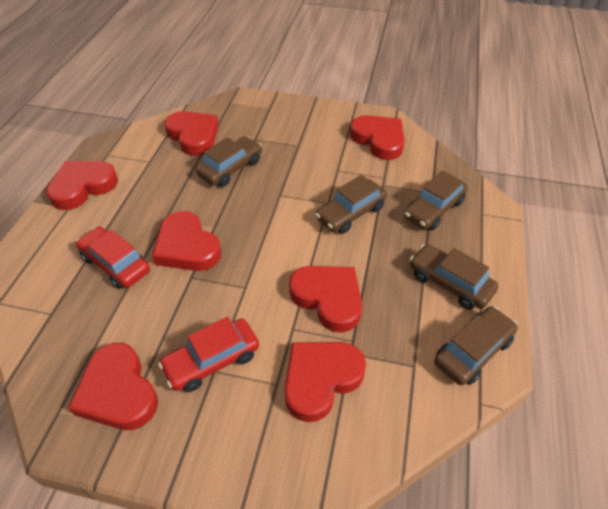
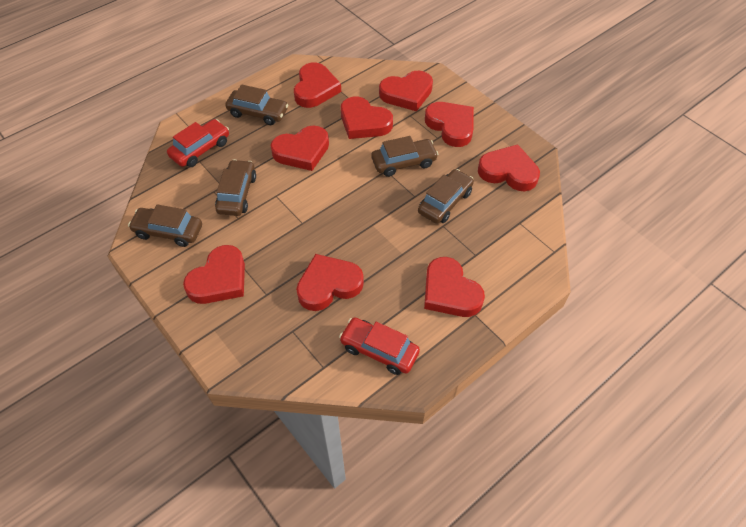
red heart: [46,161,118,210] [68,343,158,430] [152,211,221,271] [164,111,219,156] [284,342,366,422] [289,266,362,333] [350,115,405,160] = 7 -> [183,245,245,304] [271,125,329,171] [294,62,341,108] [296,254,364,311] [341,96,393,139] [379,71,433,111] [424,257,485,317] [425,102,474,147] [478,144,540,191] = 9

